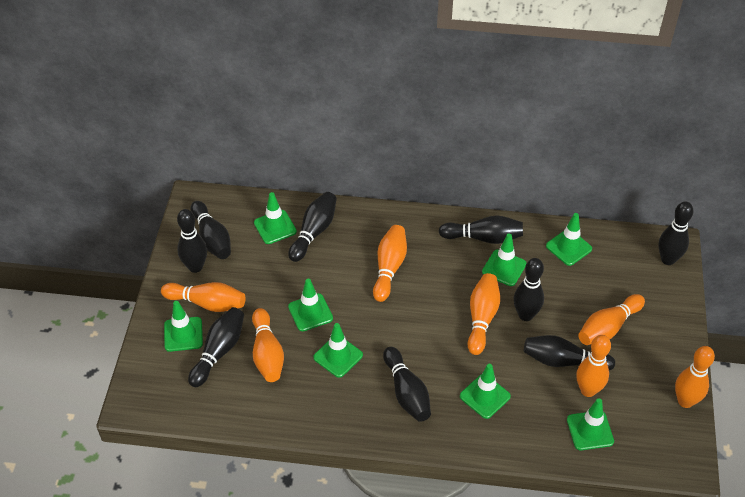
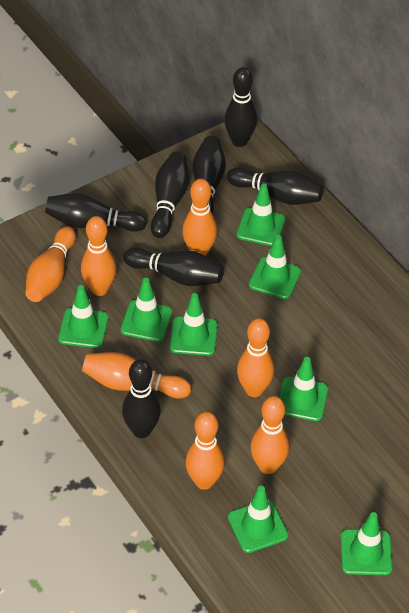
black bowling pin: [177,209,207,273] [188,307,244,387] [190,201,231,259] [288,192,337,262] [383,347,431,422] [439,215,523,244] [514,258,544,321] [524,335,615,370] [658,201,694,265] = 9 -> [45,193,147,232] [122,359,161,438] [123,248,224,286] [151,152,189,238] [193,136,226,214] [224,67,257,147] [227,167,323,205] = 7

